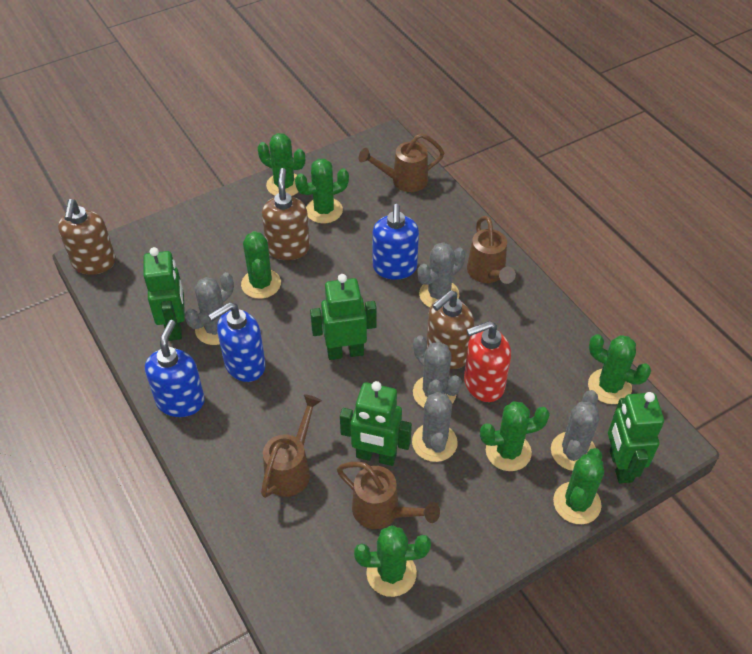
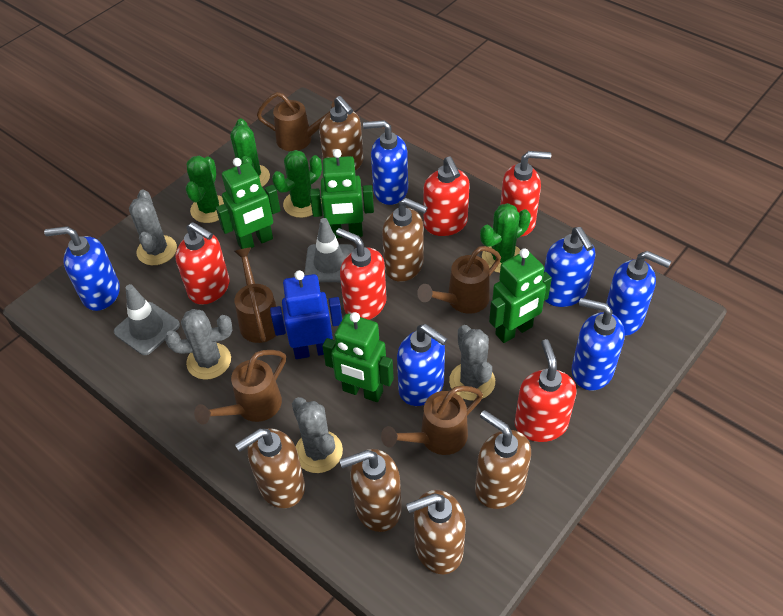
blue robot: none = 0 -> [270,270,342,359] = 1
blue soap dispenser: [145,320,205,417] [208,302,266,382] [373,204,419,280] = 3 -> [44,226,120,311] [363,120,408,205] [397,324,448,406] [544,227,595,307] [572,298,625,390] [606,251,671,336] = 6
brown soap dispenser: [58,199,116,275] [262,168,310,260] [427,290,474,369] = 3 -> [235,428,305,508] [319,96,364,171] [340,449,402,532] [382,198,428,282] [406,490,466,574] [475,410,531,509] = 6
brown watering can: [261,394,322,498] [337,461,440,529] [359,133,444,192] [467,216,516,284] = 4 -> [194,350,286,425] [234,247,277,343] [257,92,335,151] [381,386,483,455] [417,246,501,314] = 5
green cactus: [241,231,281,299] [258,133,305,196] [295,159,349,223] [354,525,431,597] [480,401,550,471] [553,448,604,524] [588,334,651,404] = 7 -> [186,156,224,223] [230,118,270,187] [272,150,322,218] [480,203,531,273] = 4
grey cactus: [185,272,234,345] [412,380,458,462] [413,335,462,408] [418,242,465,307] [551,390,600,471] = 5 -> [129,190,177,265] [165,309,232,380] [292,397,343,473] [449,325,495,401] = 4
grey traffic cone: none = 0 -> [114,284,180,355] [304,218,354,282] = 2
red soap dispenser: [464,321,511,402] = 1 -> [176,222,229,305] [336,228,387,320] [423,157,469,236] [500,151,551,237] [515,339,577,442] = 5

